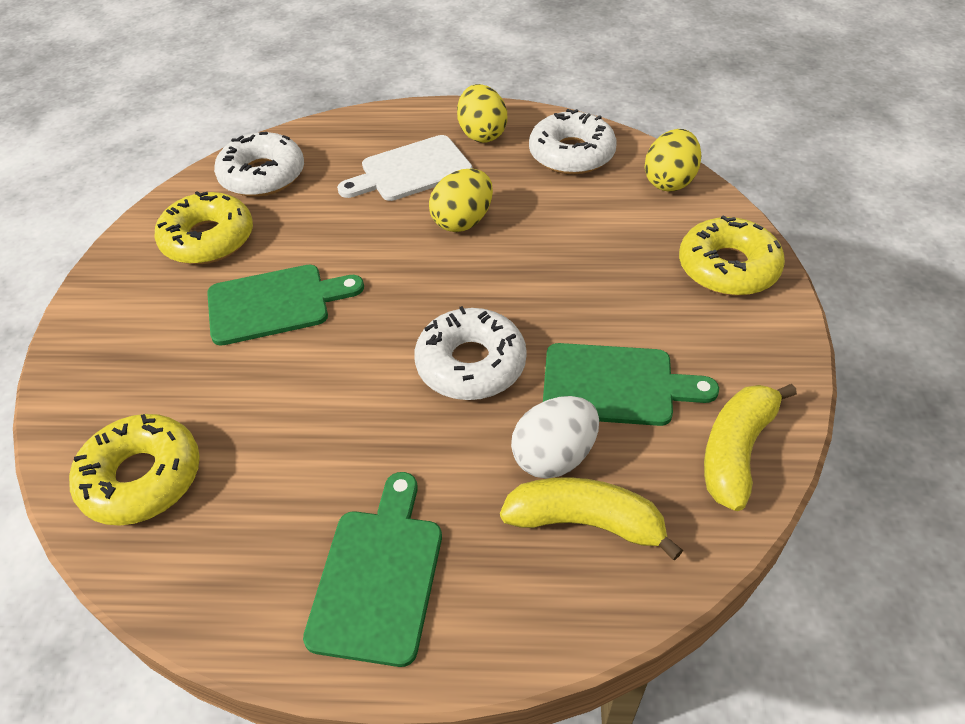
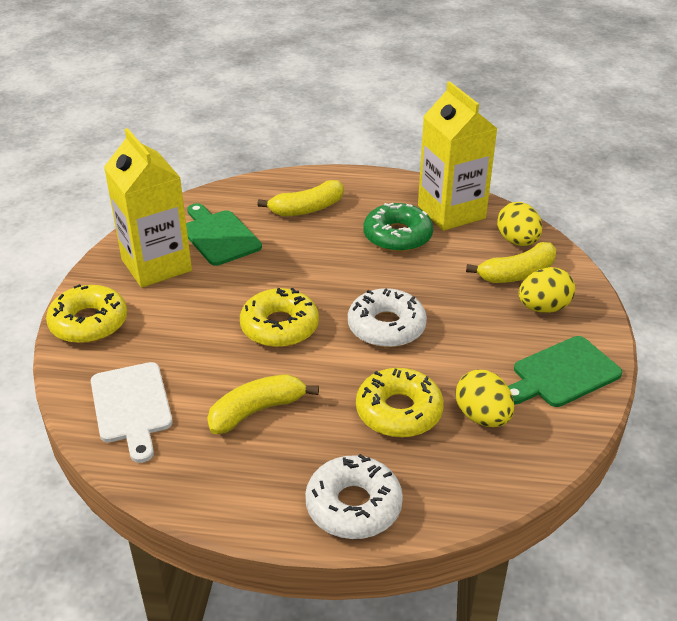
green cutting board: [207,265,364,346] [303,472,442,667] [543,343,719,426] = 3 -> [186,203,262,266] [508,336,622,407] = 2
green donut: none = 0 -> [364,203,433,252] = 1
white donut: [214,132,304,197] [414,306,527,400] [529,109,617,174] = 3 -> [305,454,403,539] [348,288,427,348] = 2
white egg: [511,396,599,479] = 1 -> none = 0
yellow banana: [500,477,683,561] [704,384,797,511] = 2 -> [207,374,319,434] [257,180,344,216] [466,242,556,283] = 3
yellow carton: none = 0 -> [104,128,192,288] [418,81,498,231] = 2

